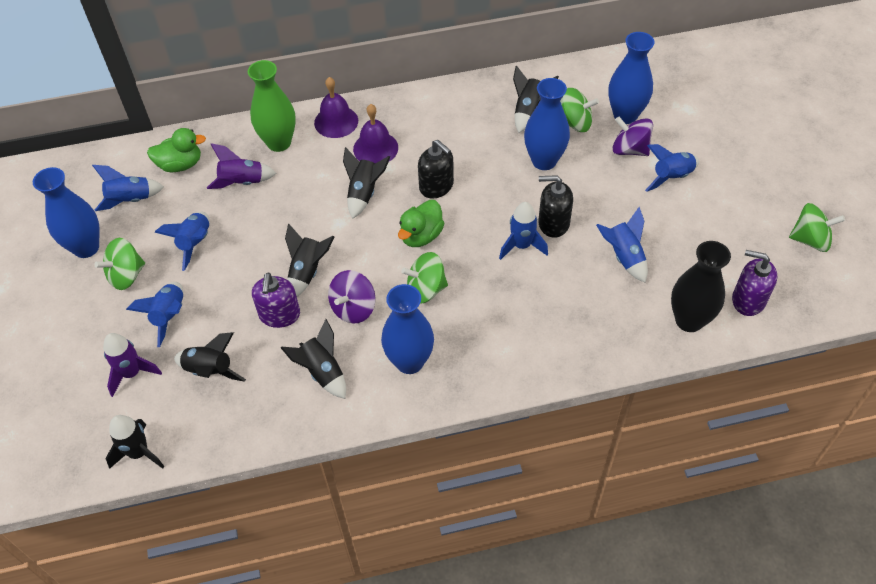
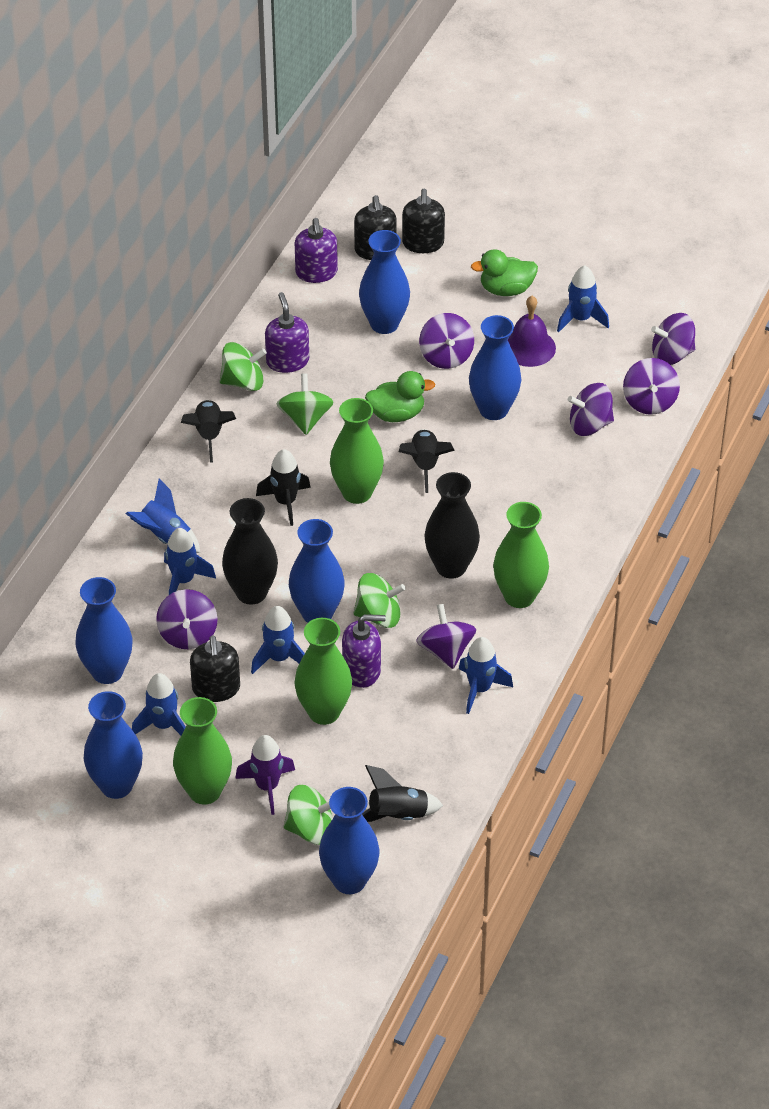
black rocket: [105,415,165,469] [174,332,246,382] [281,319,346,399] [285,223,334,297] [343,147,390,219] [513,66,559,133] = 6 -> [181,400,236,463] [256,449,311,526] [362,765,443,822] [399,429,455,493] = 4
black soap dispenser: [418,140,454,199] [538,175,573,238] = 2 -> [190,635,240,702] [354,195,396,260] [402,189,445,253] = 3
black vase: [671,241,731,332] = 1 -> [222,498,278,605] [424,472,480,579] = 2
blue vase: [33,167,100,258] [381,284,434,374] [524,78,570,170] [608,32,655,124] = 4 -> [75,577,133,684] [84,691,143,799] [289,519,345,623] [319,787,380,894] [359,230,410,334] [469,315,521,420] = 6
green vase: [248,60,296,152] = 1 -> [173,697,232,805] [294,618,352,725] [330,398,384,504] [493,502,549,608] = 4
purple bell: [314,77,358,138] [353,104,398,163] = 2 -> [508,296,556,367] = 1
purple rocket: [103,333,162,397] [207,143,276,189] = 2 -> [235,735,295,815] = 1
purple soap dispenser: [252,273,300,328] [732,250,777,316] = 2 -> [265,292,309,373] [295,218,338,283] [342,614,386,688] = 3
purple spinning top: [328,270,375,324] [613,117,653,156] = 2 -> [156,589,218,649] [416,604,476,669] [419,313,474,369] [568,383,614,436] [623,358,680,415] [651,313,695,365] = 6

